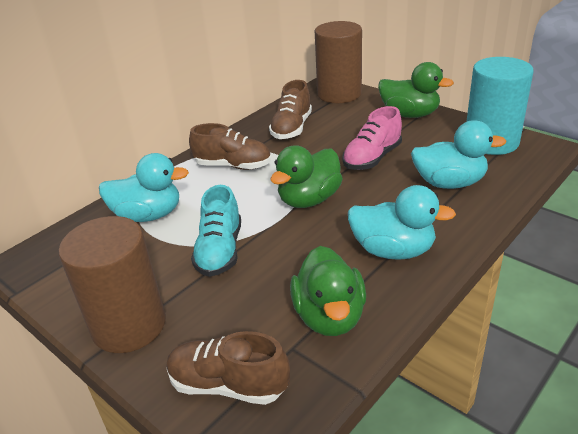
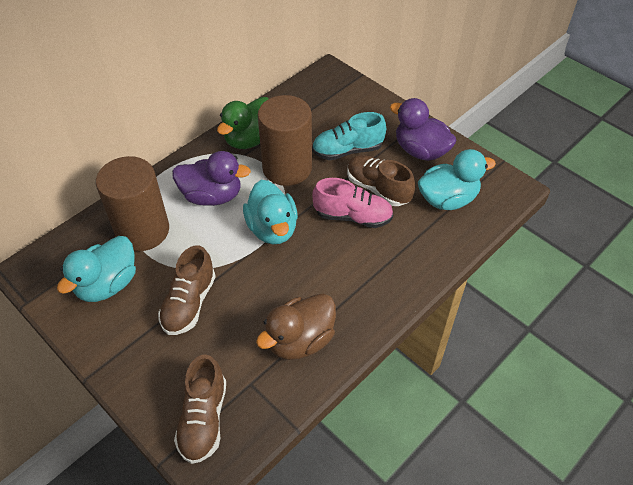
brown duck: none = 0 -> [256,294,336,360] = 1
green duck: [271,145,343,208] [290,246,366,336] [378,62,454,118] = 3 -> [217,97,269,149] = 1
purple duck: none = 0 -> [172,151,251,206] [390,98,457,161] = 2
turquoise cylinder: [466,57,534,155] = 1 -> none = 0

